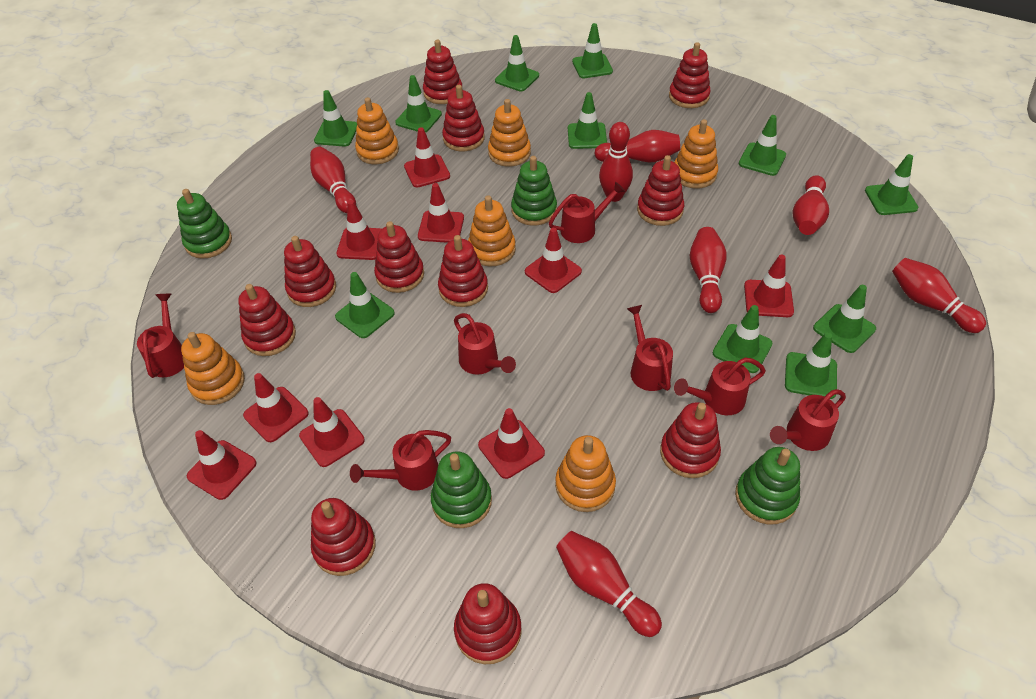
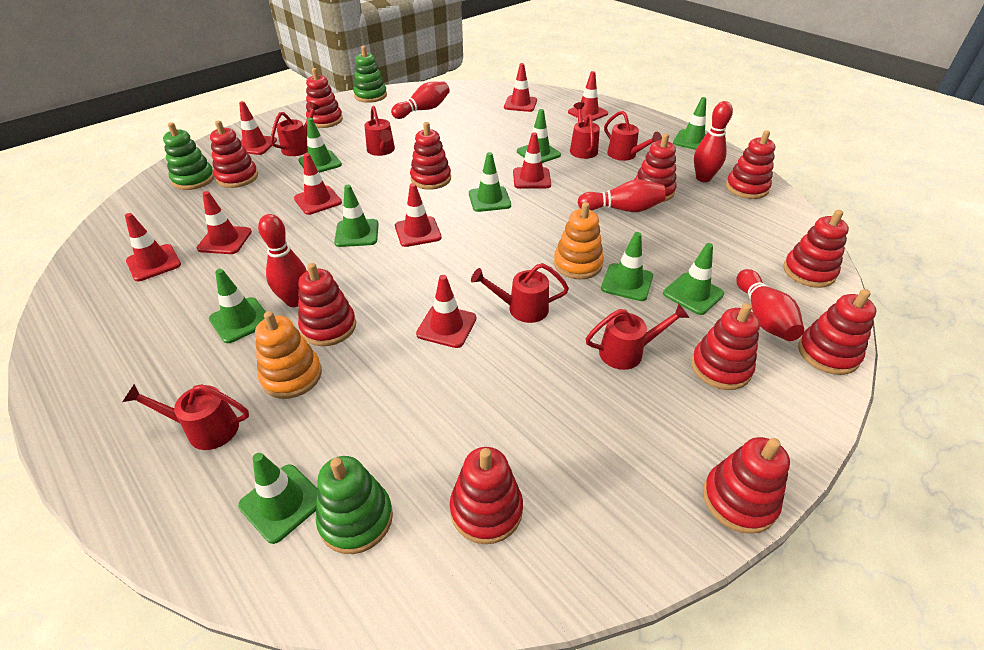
green stacking toy: [177,189,232,259] [431,451,492,528] [511,156,557,226] [735,447,800,524] = 4 -> [163,122,215,190] [316,456,393,554] [353,46,387,103] = 3
green traffic cone: [314,90,357,146] [335,272,395,338] [395,75,442,133] [495,35,539,91] [568,92,607,149] [572,23,613,78] [713,305,772,373] [739,115,786,176] [785,332,837,399] [813,285,876,353] [865,154,918,215] = 11 -> [209,269,266,343] [238,453,317,544] [298,118,342,173] [334,185,379,247] [469,152,511,212] [517,109,561,163] [601,232,653,301] [663,243,724,315] [673,97,706,150] = 9
orange stacking toy: [181,332,245,405] [355,97,399,164] [468,195,516,266] [488,99,531,167] [555,435,616,512] [674,119,718,189] = 6 -> [255,311,322,399] [554,202,604,279] = 2
red bowling pin: [310,147,356,213] [556,531,662,637] [594,130,680,162] [599,122,633,202] [690,227,727,313] [793,175,829,235] [892,258,986,333] = 7 -> [258,214,307,307] [391,82,450,119] [578,179,666,212] [694,101,733,182] [736,269,804,341] = 5

